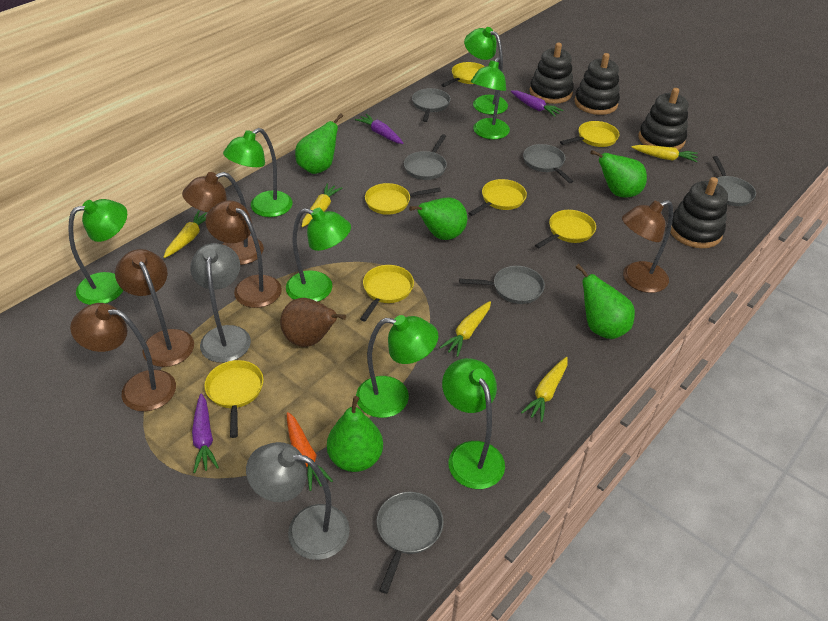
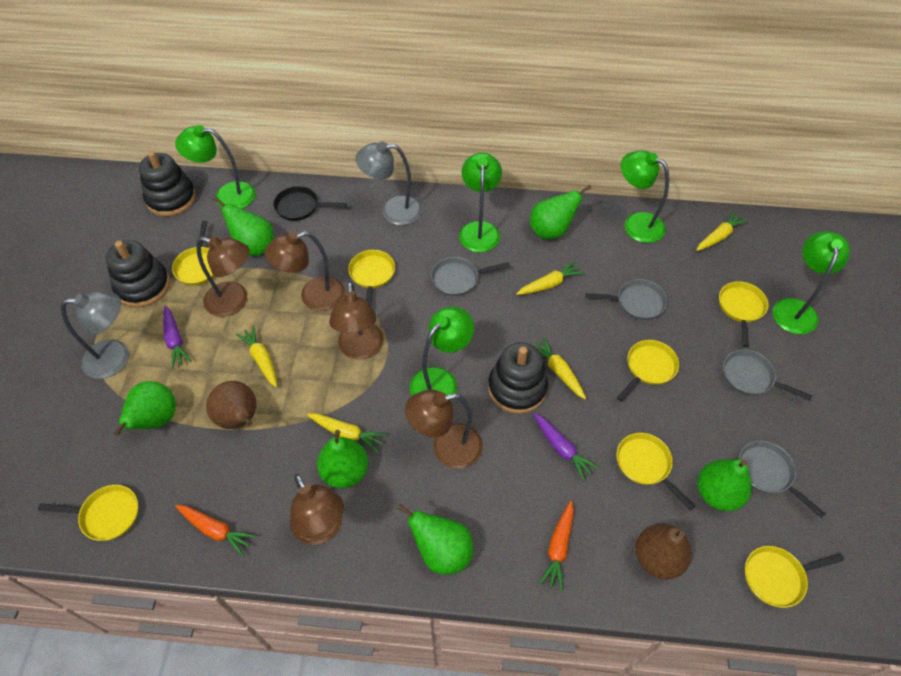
black pan: none = 0 -> [274,186,347,221] = 1
black stacking toy: [530,43,574,104] [574,53,620,115] [639,88,688,150] [670,177,728,248] = 4 -> [106,240,170,307] [139,151,196,216] [488,342,548,414] = 3
brown pear: [280,298,346,347] = 1 -> [206,381,256,429] [635,524,692,580] = 2
green lamp: [68,199,127,305] [223,128,293,217] [286,208,351,302] [356,315,438,418] [442,358,505,489] [464,27,508,115] [471,57,510,139] = 7 -> [175,125,255,209] [410,307,474,401] [459,153,502,252] [621,150,669,243] [773,231,850,335] = 5
green pear: [295,113,343,174] [327,396,383,472] [409,198,467,240] [575,264,635,339] [590,150,647,198] = 5 -> [114,381,176,436] [213,196,274,256] [317,430,368,488] [397,504,473,575] [530,185,592,239] [698,459,752,511] = 6
grey pan: [377,492,444,594] [404,134,447,180] [412,88,451,122] [459,266,545,304] [523,144,574,183] [713,156,756,206] = 6 -> [431,257,510,296] [586,279,667,320] [723,349,812,401] [739,441,826,518] = 4
orange carrot: [287,412,333,491] = 1 -> [175,505,256,556] [539,501,574,591] = 2
purple carrot: [192,393,219,473] [355,114,403,144] [511,90,563,117] = 3 -> [163,305,192,368] [533,413,599,481] = 2

